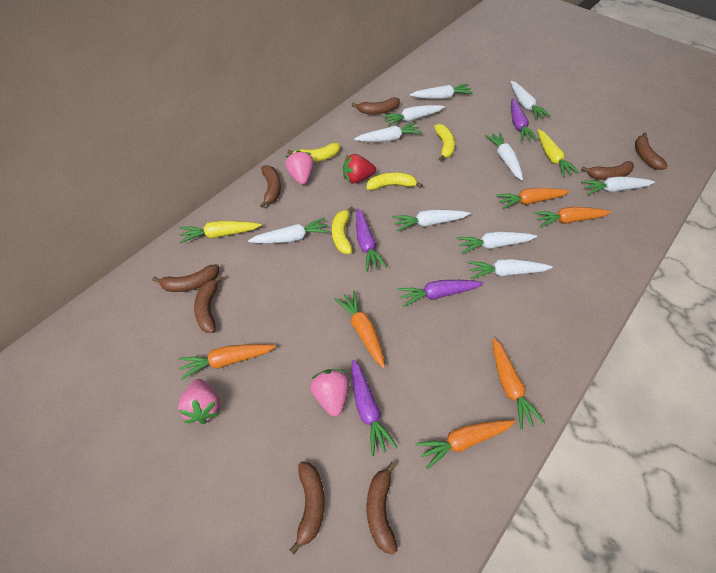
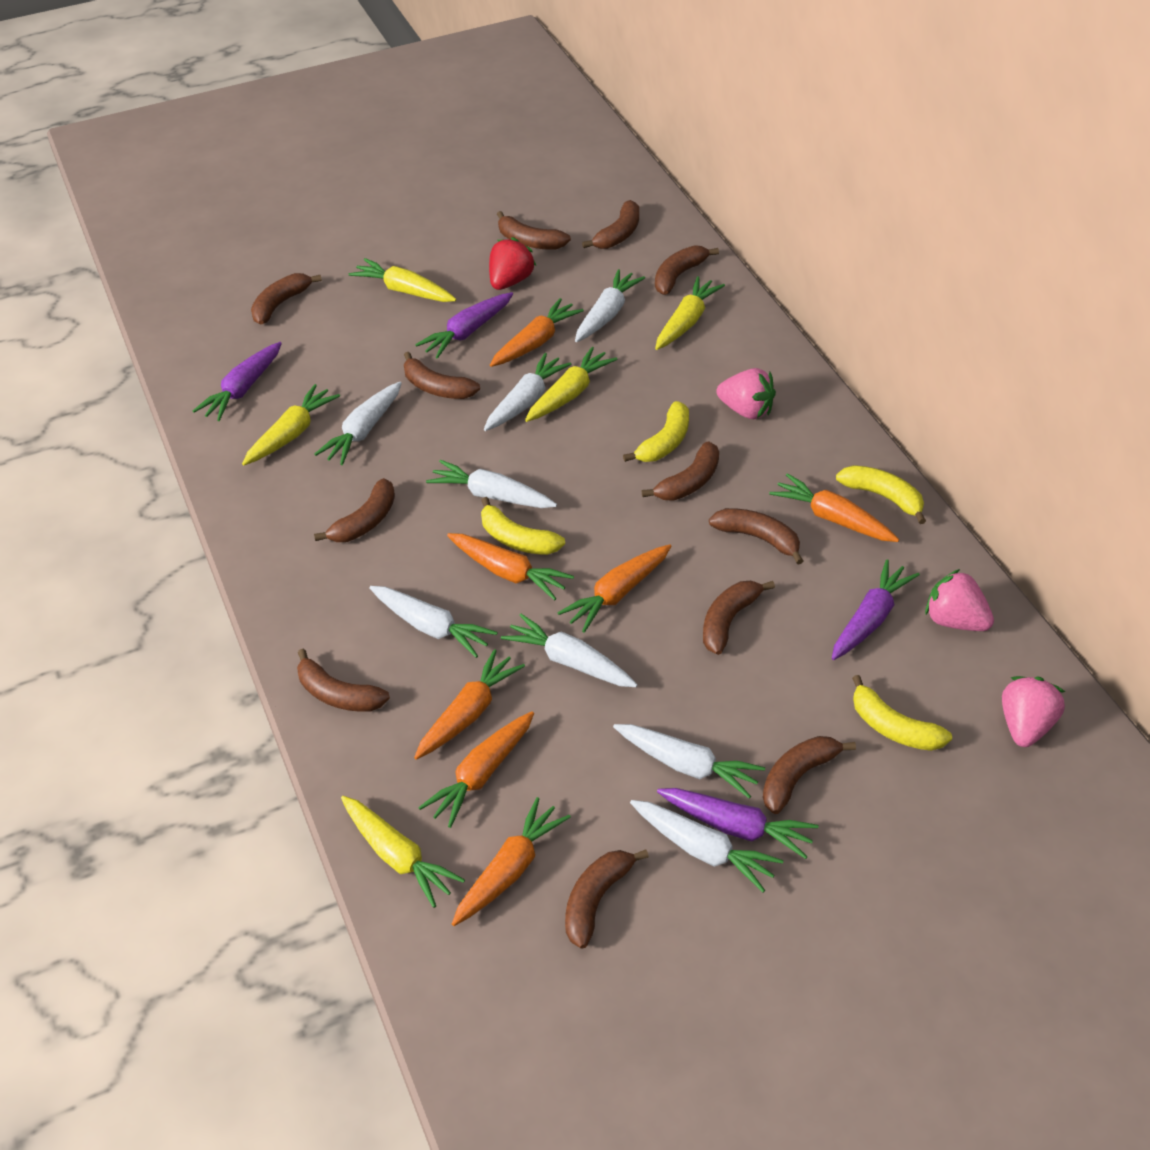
brown banana: [152,264,219,292] [194,275,223,333] [260,165,281,208] [290,462,325,554] [352,97,400,114] [367,462,397,554] [581,161,634,180] [635,132,668,170] = 8 -> [251,273,322,325] [297,649,390,712] [314,478,395,542] [404,352,480,399] [497,211,571,250] [565,849,649,949] [582,200,639,249] [642,441,719,501] [655,245,719,295] [703,581,775,655] [709,508,804,565] [763,736,856,814] = 12
orange carrot: [178,344,276,380] [334,291,385,368] [416,420,515,469] [492,338,545,430] [496,188,570,209] [534,207,611,227] = 6 -> [414,649,525,760] [418,711,534,828] [447,533,574,600] [452,797,571,926] [490,298,584,367] [558,544,671,633] [769,473,899,542] = 7
white carrot: [248,218,330,243] [354,122,422,142] [382,105,445,127] [392,209,470,231] [410,84,473,99] [456,231,537,254] [468,259,553,279] [485,132,523,180] [510,81,551,120] [581,176,655,195] = 10 -> [314,382,402,465] [369,586,498,658] [426,460,557,508] [484,353,571,431] [501,614,638,687] [575,269,645,342] [613,724,765,799] [630,800,784,892] = 8
yellow carrot: [180,221,262,243] [538,129,580,177] = 2 -> [242,384,340,465] [341,796,465,908] [349,258,456,302] [525,347,617,422] [655,276,725,350] = 5

